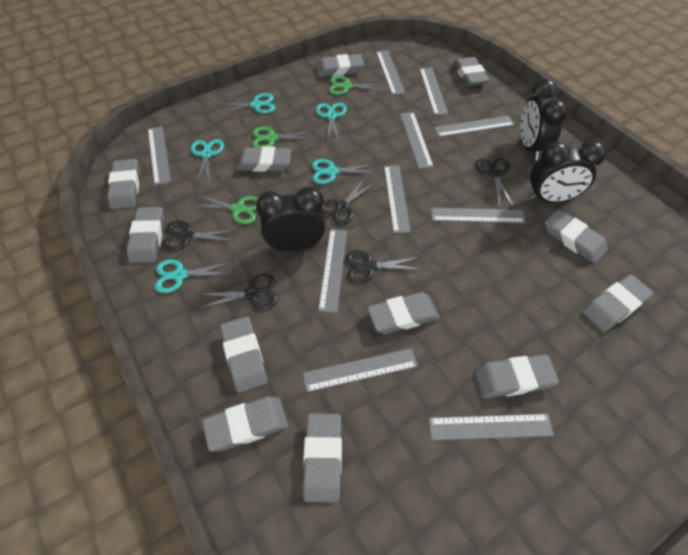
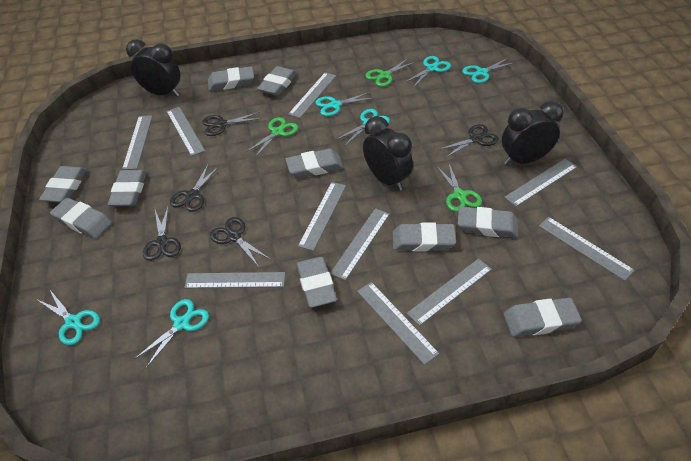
grey eraser: [107,159,140,209] [127,207,164,263] [202,396,288,451] [220,317,268,393] [235,146,291,172] [303,413,342,502] [316,54,364,77] [367,292,440,334] [454,57,489,86] [474,355,559,398] [545,209,608,264] [582,275,653,332] = 12 -> [39,166,87,203] [50,198,112,239] [107,170,147,206] [208,66,254,91] [257,66,297,96] [285,149,344,178] [296,257,337,308] [393,222,456,251] [458,207,519,238] [504,298,582,337] = 10
turquoise scissors: [155,259,232,293] [191,139,224,185] [216,93,275,114] [312,159,377,184] [316,103,347,143] = 5 -> [36,290,100,345] [134,299,209,368] [315,92,374,116] [336,109,390,146] [404,56,451,88] [462,58,516,83] = 6

